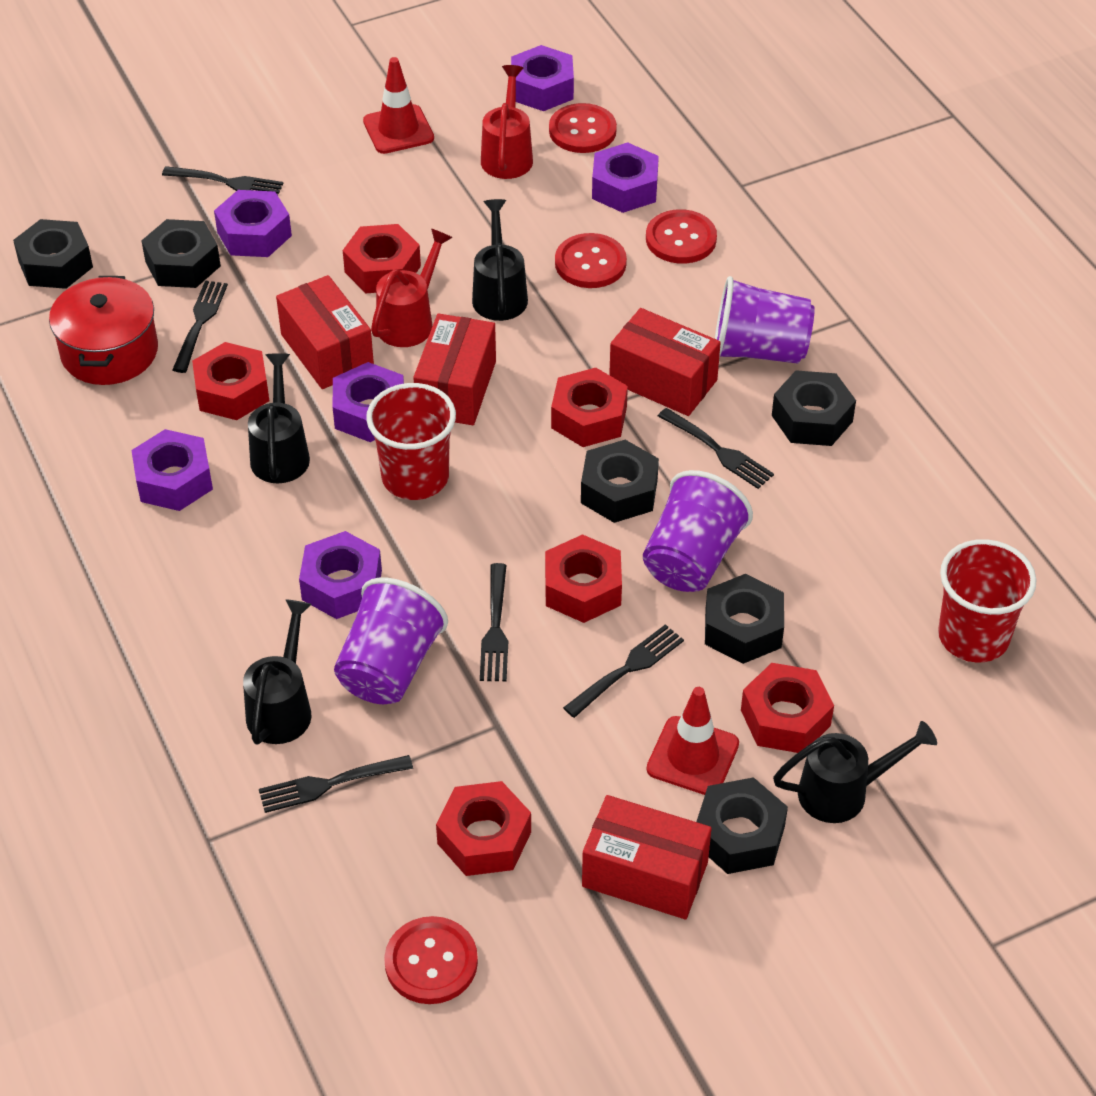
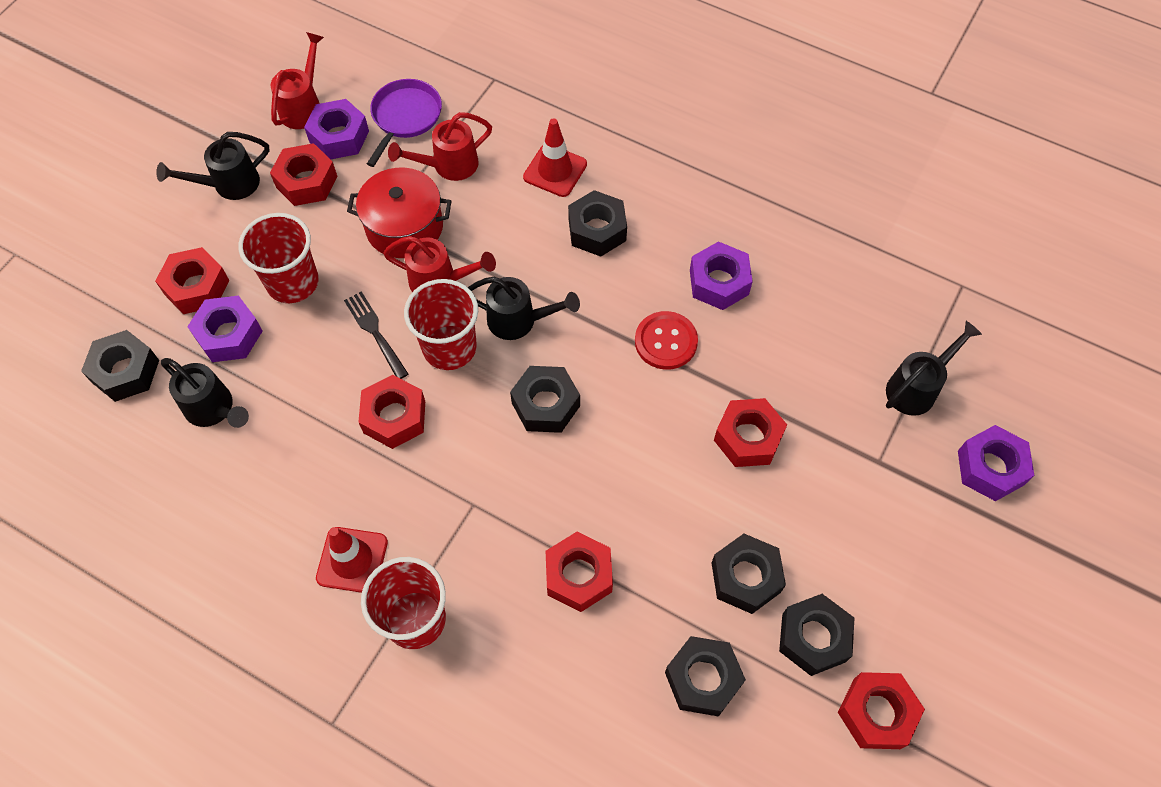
black fork: [162,166,283,195] [172,280,228,373] [259,755,413,813] [480,563,508,682] [563,624,684,718] [658,408,774,489] = 6 -> [344,291,408,379] = 1
purple cup: [334,578,448,704] [643,470,753,592] [715,276,815,364] = 3 -> none = 0
purple nut: [131,429,213,511] [214,190,292,257] [299,531,382,619] [333,362,404,442] [511,45,574,111] [592,142,659,213] = 6 -> [187,296,262,362] [304,99,369,159] [690,241,753,310] [958,425,1035,501] = 4
purple pan: none = 0 -> [367,79,442,167] = 1
red box: [276,275,374,389] [413,313,496,425] [582,795,712,919] [609,308,721,416] = 4 -> none = 0
red button: [384,916,478,1004] [549,103,617,153] [555,233,627,288] [646,209,717,264] = 4 -> [635,311,698,370] = 1
red cup: [366,383,456,500] [938,539,1036,662] = 2 -> [239,213,319,303] [361,557,446,649] [404,279,478,370] = 3
red watering can: [371,228,453,347] [481,65,533,179] = 2 -> [271,32,324,129] [383,236,496,292] [388,112,492,181] = 3

